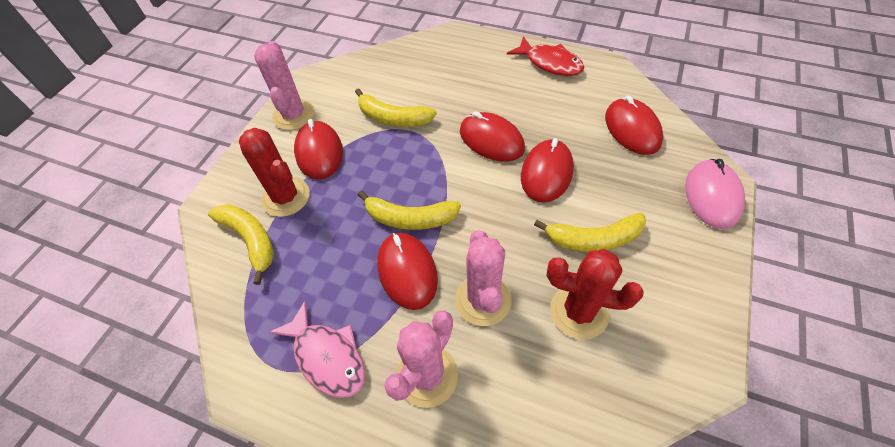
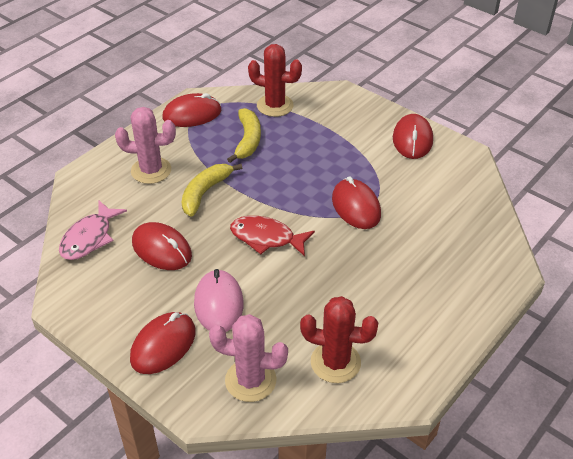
pink cactus: [254,41,315,130] [384,310,458,408] [455,230,512,326] = 3 -> [115,107,176,184] [209,314,288,402] = 2
yellow banana: [208,204,274,285] [355,88,437,127] [358,191,461,230] [534,213,646,252] = 4 -> [182,164,242,217] [227,108,261,163] = 2

